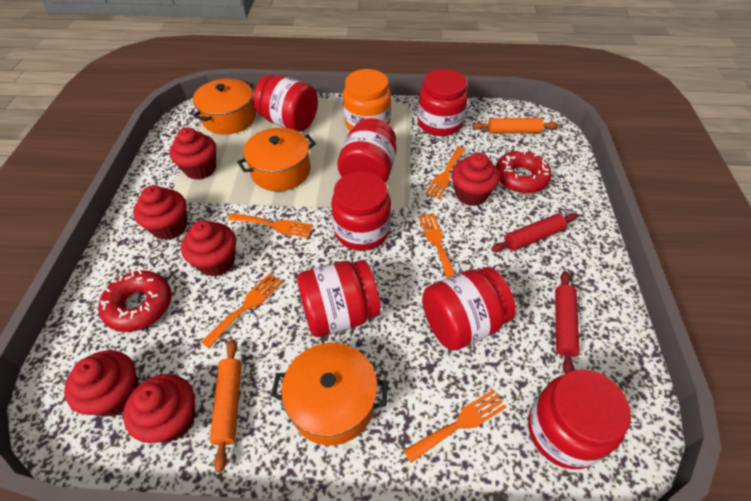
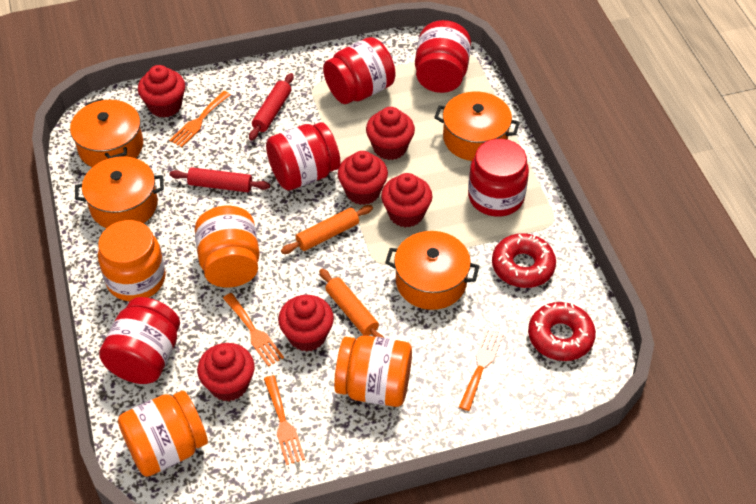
orange fork: [201,273,283,348] [228,213,313,238] [403,389,506,463] [419,213,455,278] [425,146,466,199] = 5 -> [169,91,231,147] [223,293,284,367] [264,375,305,465] [459,329,503,411] = 4
orange jar: [343,69,391,131] = 1 -> [98,220,166,301] [118,390,208,477] [195,206,260,287] [334,335,412,407] = 4
orange pot: [193,79,256,135] [237,127,316,191] [271,343,388,445] = 3 -> [70,98,143,167] [75,156,164,228] [385,231,479,310] [434,92,520,161] = 4
red jar: [253,75,318,132] [297,260,381,337] [331,171,391,251] [337,118,396,183] [418,69,468,136] [422,267,516,351] [528,369,631,469] = 7 -> [99,297,180,384] [266,122,341,191] [323,37,395,104] [415,20,471,93] [468,139,529,217] = 5

